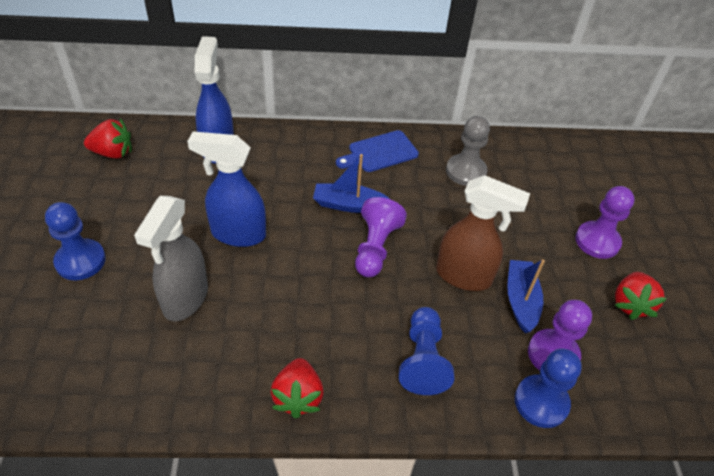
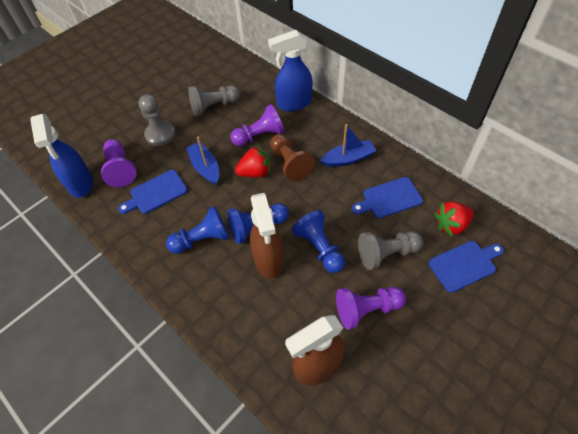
blue cutting board: [336,130,419,172] = 1 -> [118,170,188,214] [352,177,423,218] [428,241,504,293] = 3
brown pawn: none = 0 -> [270,134,315,181] = 1
brown spray bottle: [436,175,530,291] = 1 -> [250,193,284,278] [285,315,345,385] = 2
grey pawn: [446,116,490,186] = 1 -> [139,94,175,146] [188,85,240,117] [358,231,423,270] = 3
grey spray bottle: [134,196,208,321] = 1 -> none = 0
red strawberry: [84,118,132,158] [271,358,324,418] [615,272,667,320] = 3 -> [235,145,270,178] [434,201,474,237] = 2

